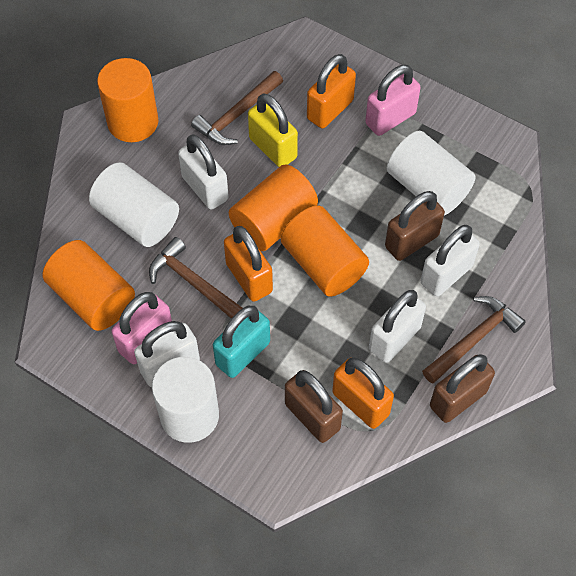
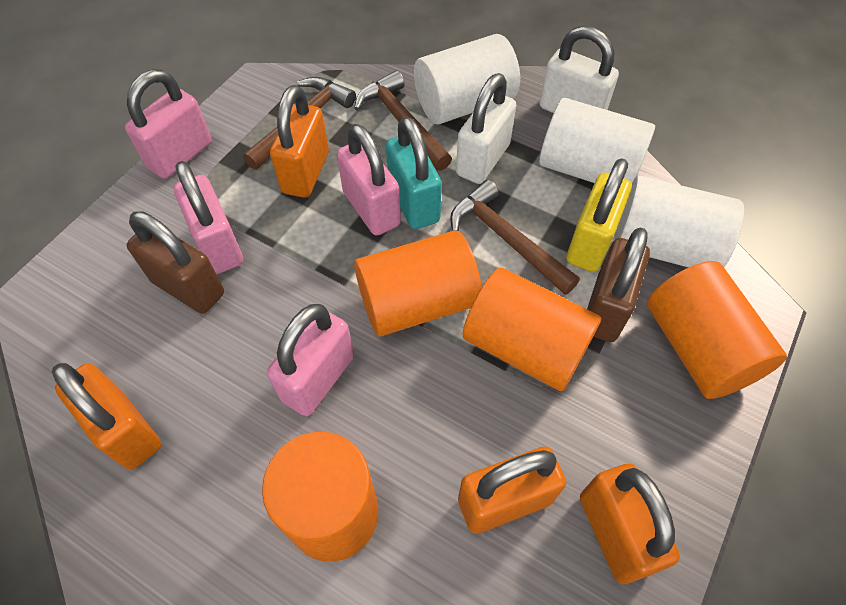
brown padlock: [285,370,343,443] [385,191,445,261] [430,354,495,423] = 3 -> [127,211,224,314] [587,227,650,342] = 2
orange padlock: [224,226,273,302] [307,54,356,129] [332,358,394,429] = 3 -> [52,363,161,469] [270,85,329,198] [458,446,566,534] [580,464,680,584] = 4
pink padlock: [111,292,172,364] [365,65,421,136] = 2 -> [125,70,212,179] [174,161,243,274] [267,304,354,416] [337,124,401,236] = 4
white padlock: [134,321,200,387] [178,134,229,210] [369,290,426,363] [421,225,480,297] = 4 -> [456,73,516,184] [539,26,619,113] = 2

